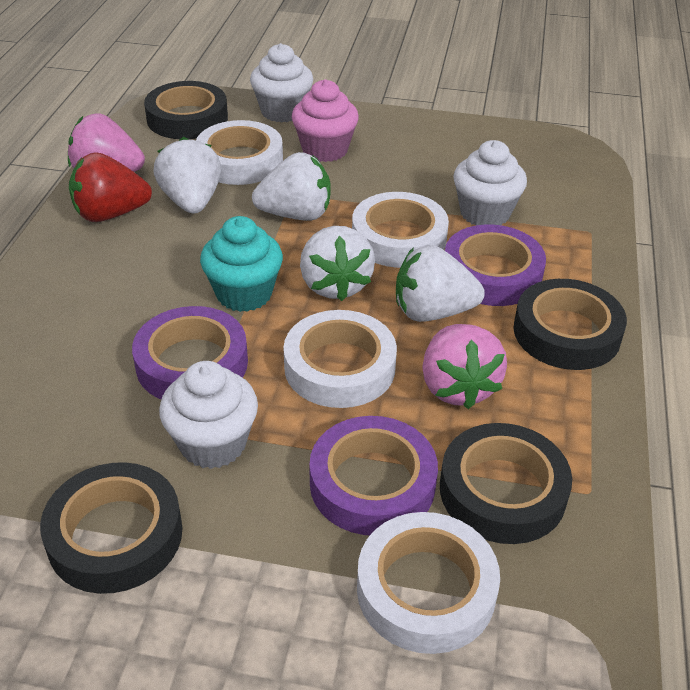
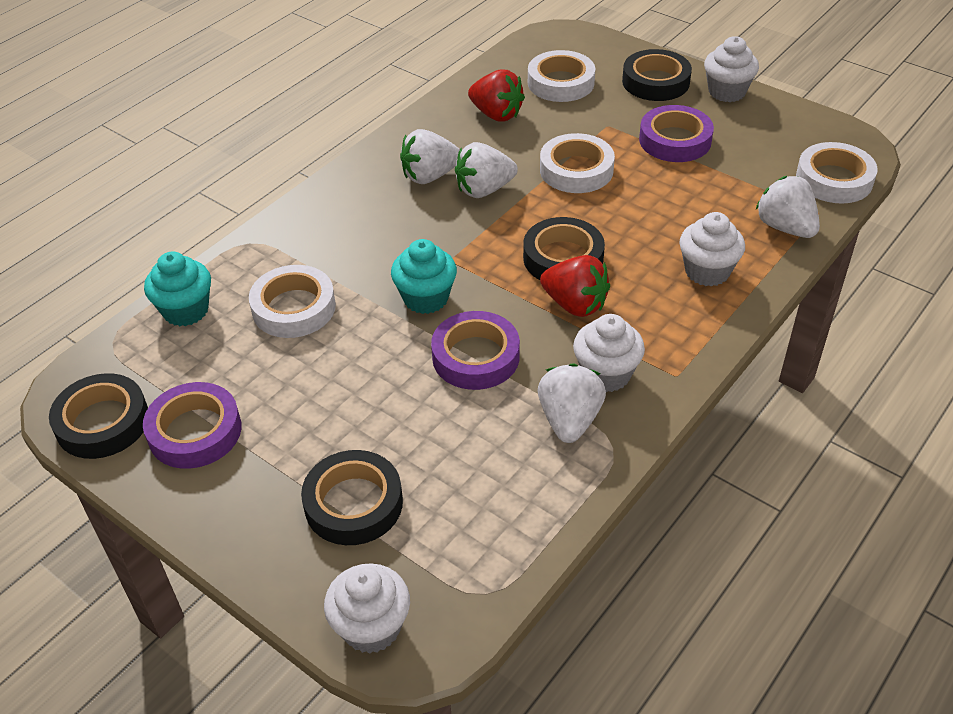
pink cupcake: [292,79,359,162] = 1 -> none = 0
pink strawberry: [68,114,145,172] [423,324,507,409] = 2 -> none = 0
red strawberry: [69,152,152,222] = 1 -> [468,70,525,122] [540,255,610,317] = 2
turquoise cupcake: [200,216,283,312] = 1 -> [144,252,211,326] [391,239,457,314] = 2
white cupcake: [159,361,258,469] [250,43,313,123] [453,140,527,226] = 3 -> [324,563,410,654] [573,314,645,392] [679,212,745,287] [704,36,759,102] = 4

